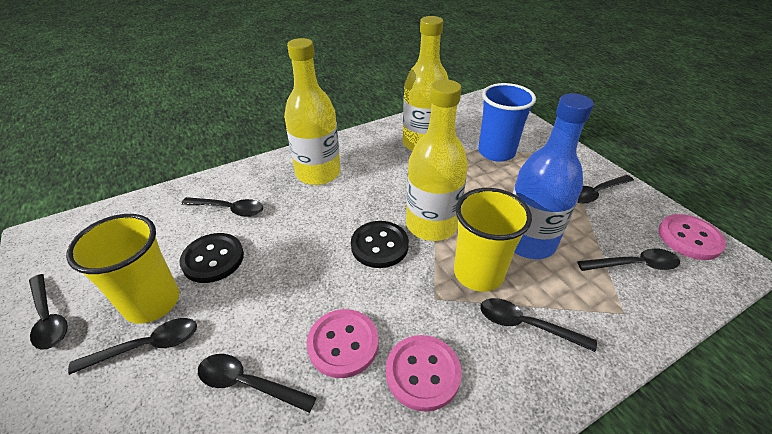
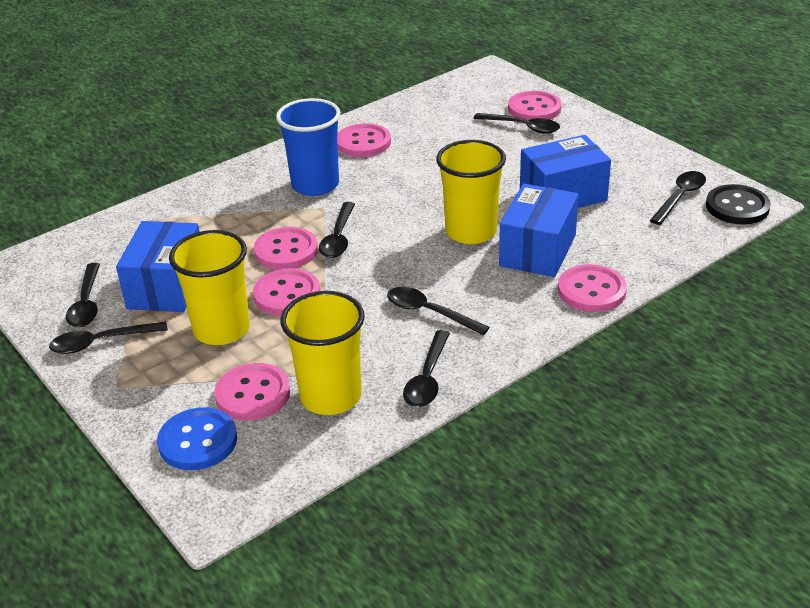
black button: [180,233,244,283] [351,221,409,268] = 2 -> [706,184,771,225] = 1
blue bottle: [512,93,594,259] = 1 -> none = 0
blue box: none = 0 -> [116,221,199,312] [499,184,579,277] [520,135,611,208] = 3
blue button: none = 0 -> [157,408,237,470] = 1
pink button: [307,309,378,378] [386,335,462,412] [658,214,726,260] = 3 -> [215,363,290,421] [253,268,320,316] [254,227,318,270] [337,123,391,157] [508,91,562,120] [558,264,627,312] = 6
yellow bottle: [284,38,341,185] [403,16,449,151] [406,79,468,241] = 3 -> none = 0
yellow cup: [66,214,179,324] [454,188,532,292] = 2 -> [169,230,250,345] [280,291,365,415] [436,140,506,244] = 3

